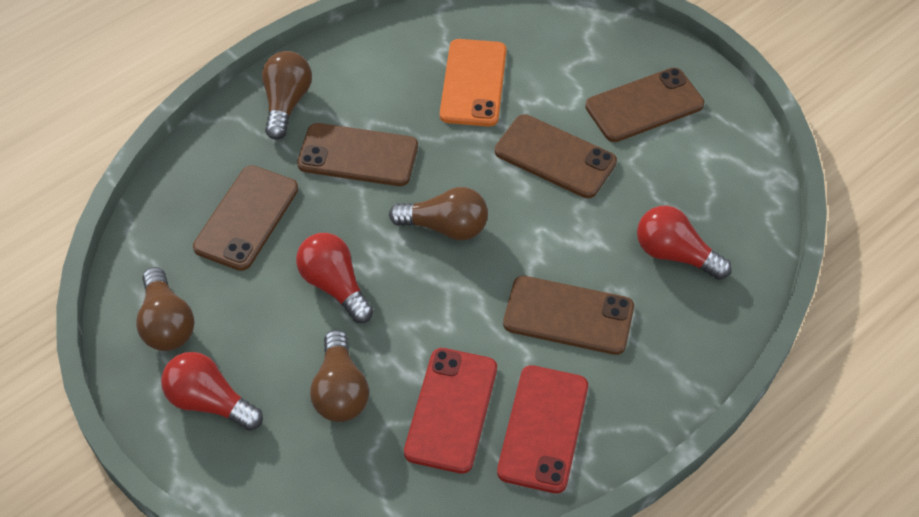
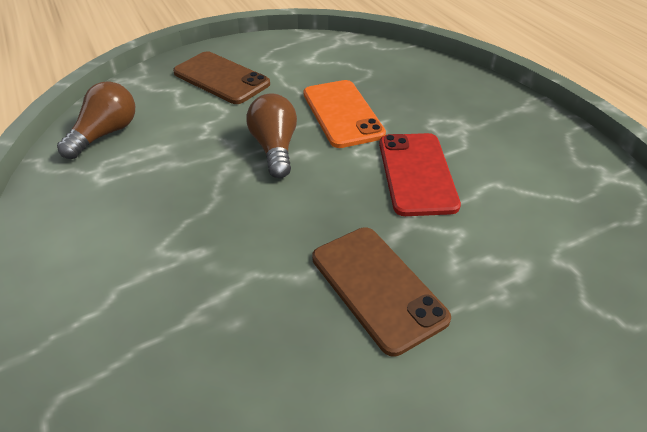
brown light bulb: [136,267,195,351] [262,51,312,140] [310,330,369,422] [389,187,488,240] = 4 -> [57,81,135,159] [246,93,297,178] = 2
brown phone: [193,165,298,271] [297,123,418,186] [495,114,617,198] [503,276,634,355] [585,68,704,142] = 5 -> [173,51,270,104] [312,227,451,357] = 2
red light bulb: [161,352,263,431] [296,233,374,323] [637,206,732,280] = 3 -> none = 0
red phone: [404,348,497,474] [497,365,588,493] = 2 -> [379,133,461,216] = 1

